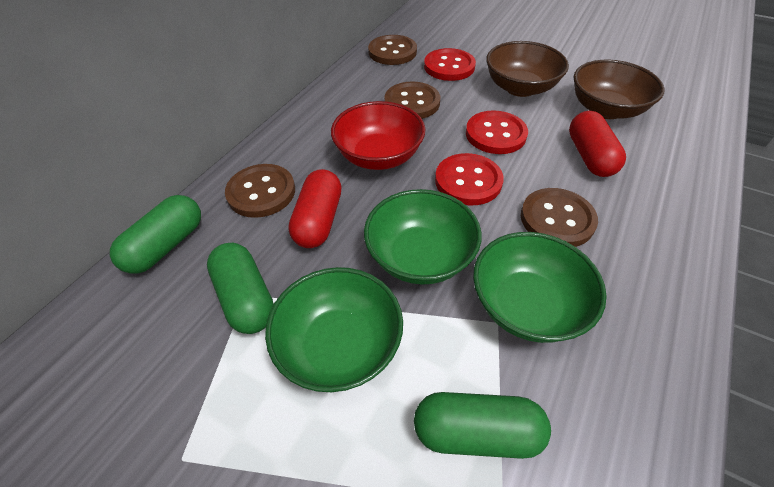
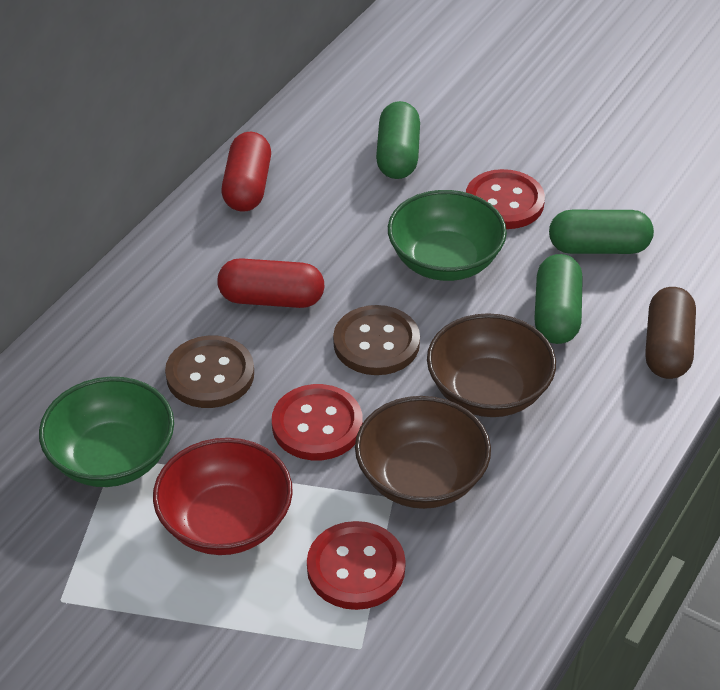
brown button: [225,164,295,218] [368,35,417,65] [384,81,440,119] [521,188,598,247] = 4 -> [165,336,254,408] [333,305,420,375] = 2
brown capsule: none = 0 -> [645,287,696,379] = 1
green bowl: [265,267,403,392] [364,189,482,285] [473,232,607,343] = 3 -> [39,377,174,487] [388,190,507,281] = 2

